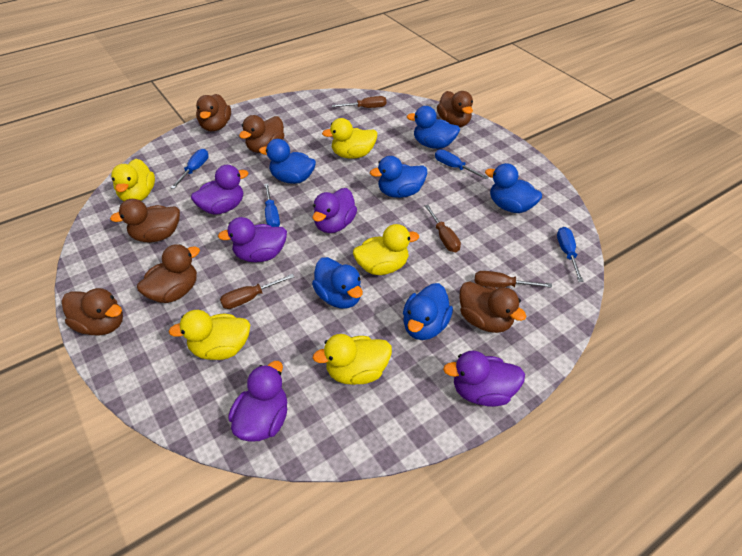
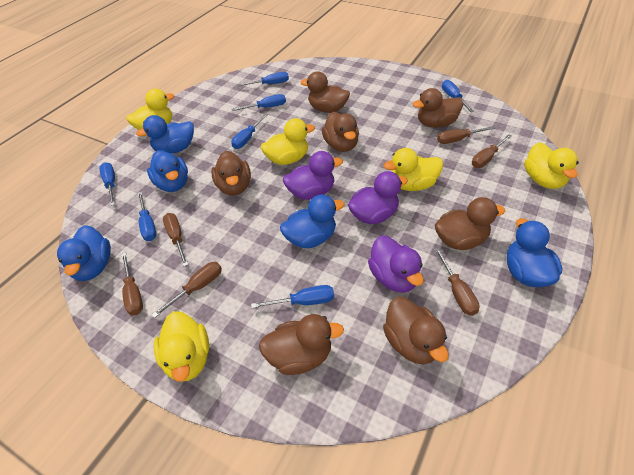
blue duck: [259,139,316,184] [312,257,363,308] [370,156,427,198] [403,283,453,340] [407,106,460,149] [485,163,542,213] = 6 -> [57,225,111,281] [136,115,194,154] [147,150,188,192] [280,195,344,248] [507,218,562,287] = 5
blue screwdriver: [171,149,209,189] [264,183,280,227] [435,149,489,179] [557,227,584,282] = 4 -> [99,162,115,206] [138,192,157,241] [231,114,268,149] [232,94,286,111] [238,72,289,86] [251,285,334,308] [442,80,474,112] = 7
brown screwdriver: [220,274,294,309] [332,96,386,108] [424,205,461,252] [475,271,552,288] = 4 -> [121,253,143,315] [152,262,222,318] [163,213,188,267] [434,248,480,316] [437,126,495,144] [472,134,512,168] = 6
purple duck: [191,165,248,215] [218,217,287,263] [228,361,287,442] [312,188,357,233] [443,350,525,407] = 5 -> [283,151,343,200] [348,171,408,224] [368,235,424,293] = 3

